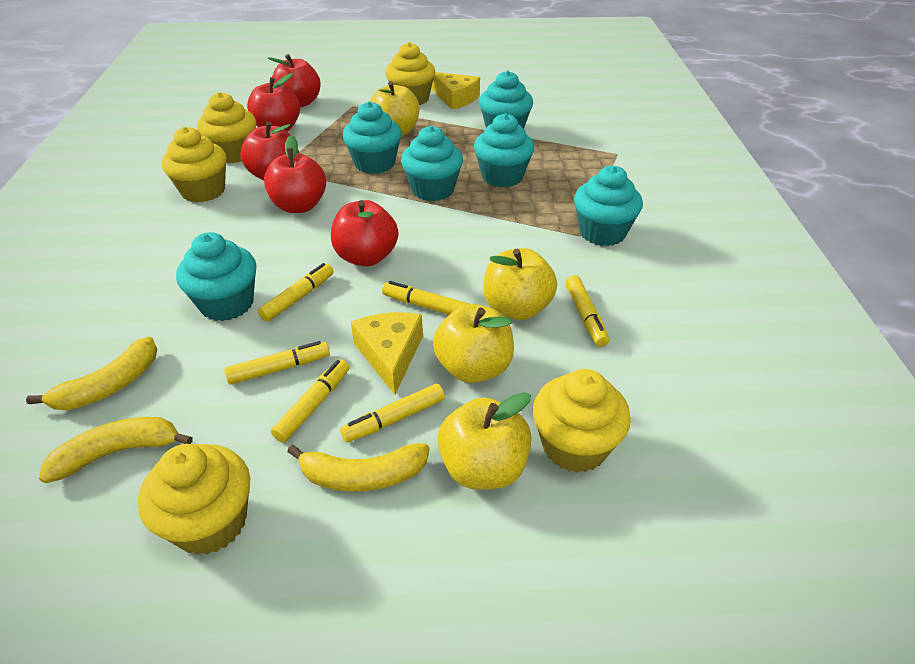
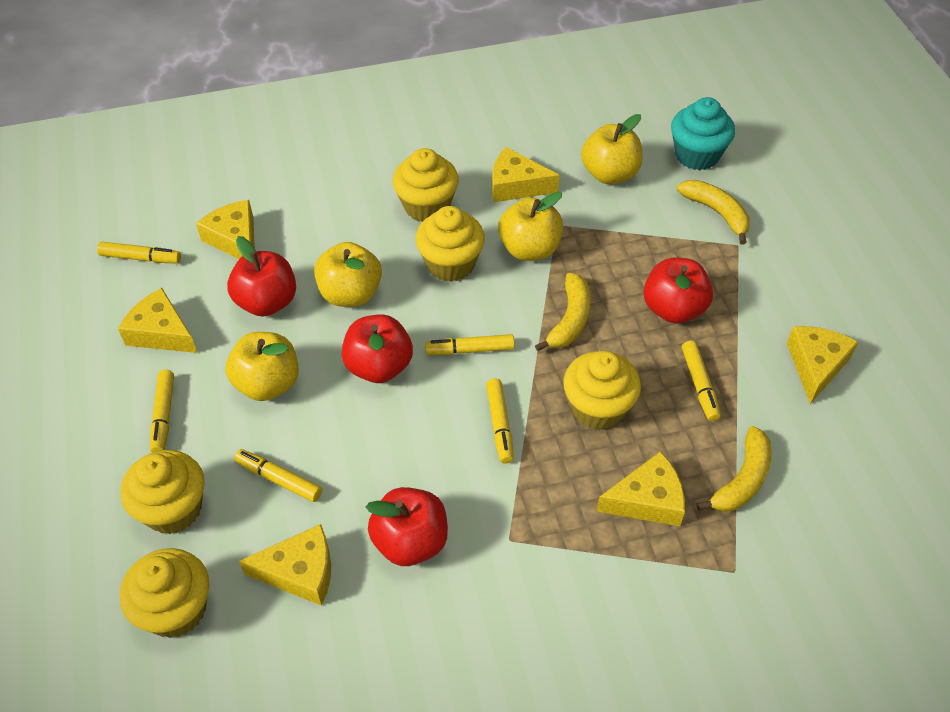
red apple: [240,122,299,180] [247,73,300,132] [264,135,326,213] [268,54,321,107] [331,200,398,266] = 5 -> [227,236,296,316] [342,314,413,383] [366,487,448,566] [644,258,713,324] = 4
turquoise cupcake: [176,232,257,321] [343,101,401,174] [401,126,463,201] [474,113,534,187] [479,70,533,128] [574,166,643,246] = 6 -> [671,97,735,170] = 1
yellow cheese: [351,312,423,395] [432,72,480,110] = 2 -> [118,288,197,353] [196,200,255,259] [239,524,331,606] [492,147,560,202] [597,451,685,526] [787,326,858,404] = 6

